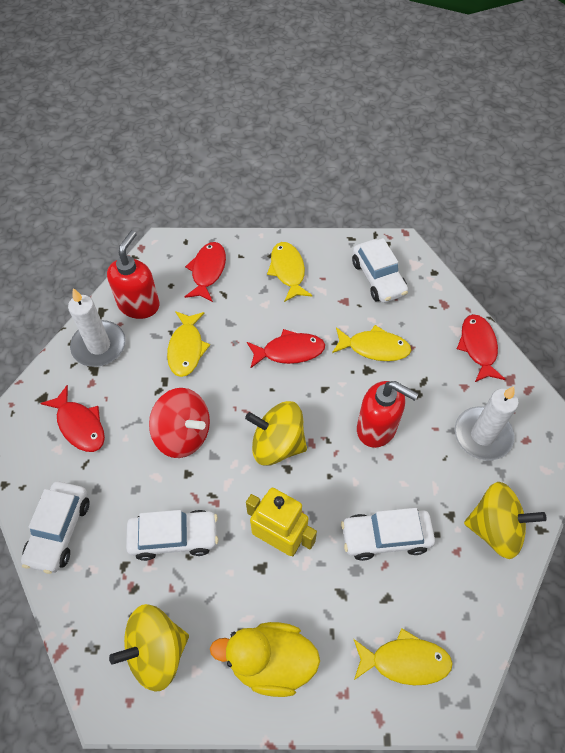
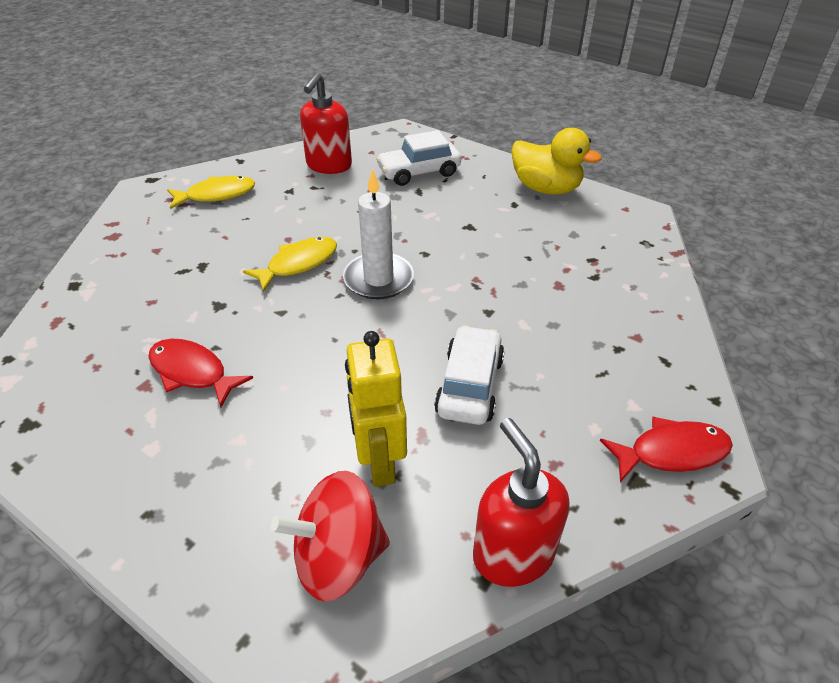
red fish: [40,385,105,452] [185,242,226,302] [247,329,325,368] [457,314,505,382] = 4 -> [149,339,253,407] [600,417,733,482] = 2
white candle: [68,288,125,367] [455,386,519,460] = 2 -> [343,169,414,299] = 1
white car: [21,481,89,574] [126,510,218,561] [341,508,435,561] [352,238,408,303] = 4 -> [376,130,461,186] [434,325,504,425] = 2
yellow fish: [167,311,210,377] [267,242,312,302] [332,325,411,361] [354,628,453,685] = 4 -> [167,176,255,209] [243,237,337,292] = 2
yellow spinning top: [109,604,189,691] [245,401,307,466] [464,482,546,559] = 3 -> none = 0

